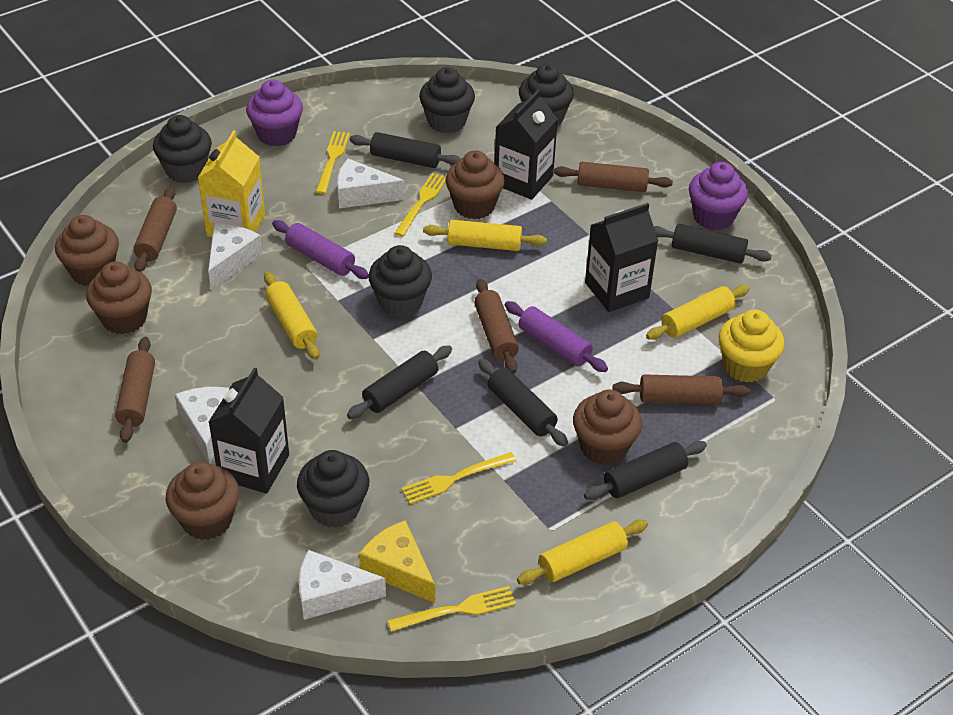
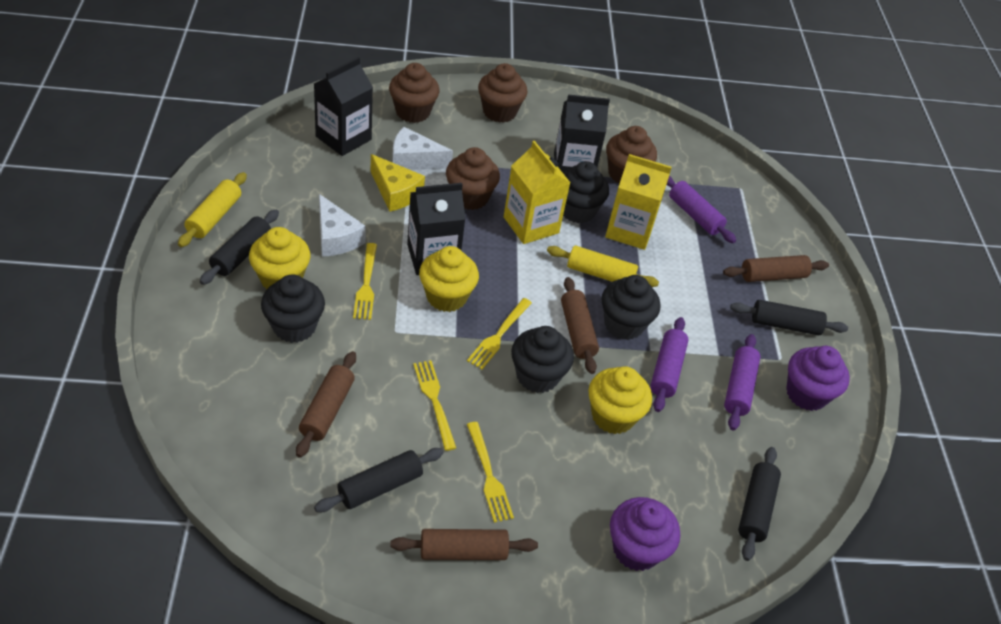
black cupcake: [153,115,212,183] [297,450,369,528] [369,245,432,317] [419,67,475,133] [519,64,574,127] = 5 -> [261,274,325,343] [511,326,574,393] [563,161,609,223] [602,275,660,340] = 4
black rolling pin: [347,345,452,419] [350,132,461,168] [478,359,568,447] [584,441,707,500] [654,224,772,264] = 5 -> [200,210,279,285] [314,448,444,512] [730,300,848,335] [738,447,781,561] = 4
brown cupcake: [55,215,119,286] [86,262,152,335] [166,462,239,540] [446,150,505,219] [573,389,642,465] = 5 -> [389,63,440,123] [446,147,500,210] [478,63,528,123] [606,126,657,184] = 4
brown rolling pin: [115,337,155,443] [133,187,177,272] [474,279,519,374] [554,162,673,192] [613,374,750,404] = 5 -> [296,351,356,458] [390,529,538,560] [561,277,599,374] [723,255,829,282] = 4
purple rolling pin: [272,220,369,279] [505,301,608,372] = 2 -> [650,317,689,412] [667,176,736,243] [724,334,760,431] = 3
white cheese: [174,387,230,464] [208,223,262,290] [299,550,386,620] [337,159,405,208] = 4 -> [319,194,366,257] [392,127,453,170] = 2
yellow carton: [198,130,265,237] = 1 -> [504,141,571,244] [605,154,672,250] = 2
yellow cupcake: [719,309,785,383] = 1 -> [249,227,310,290] [419,246,479,312] [588,366,652,434] = 3
yellow rolling pin: [264,272,320,360] [423,220,547,251] [517,520,648,585] [646,285,750,340] = 4 -> [178,172,247,247] [547,245,659,287] = 2

